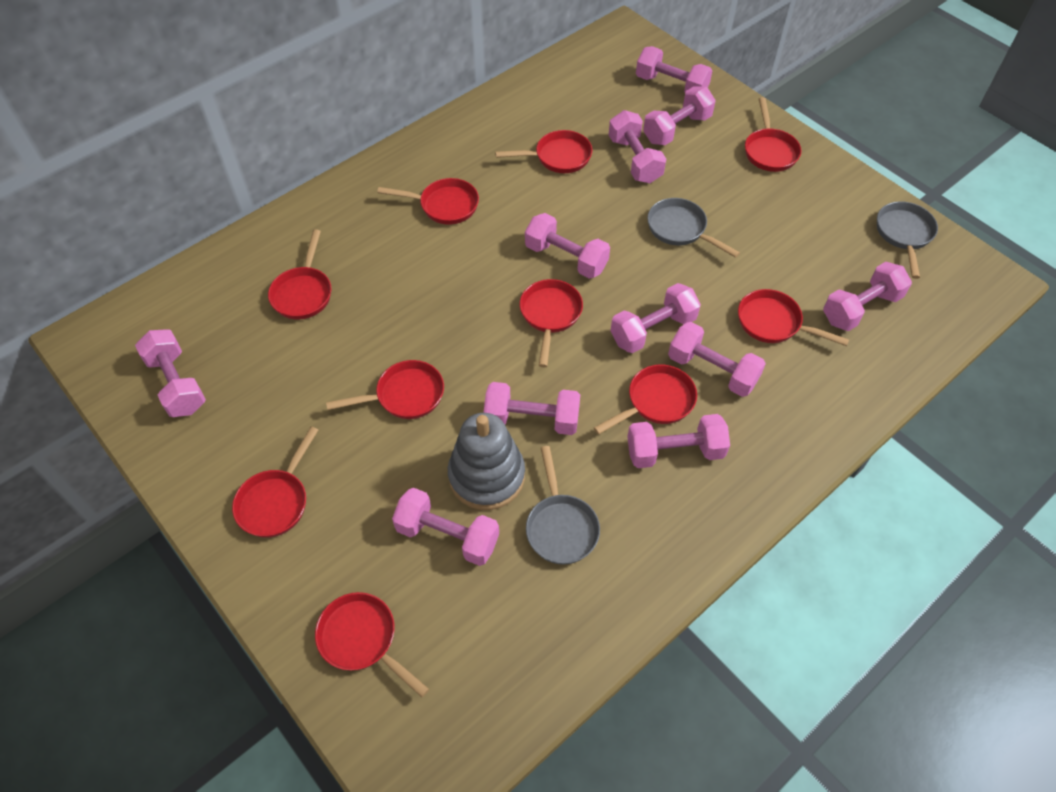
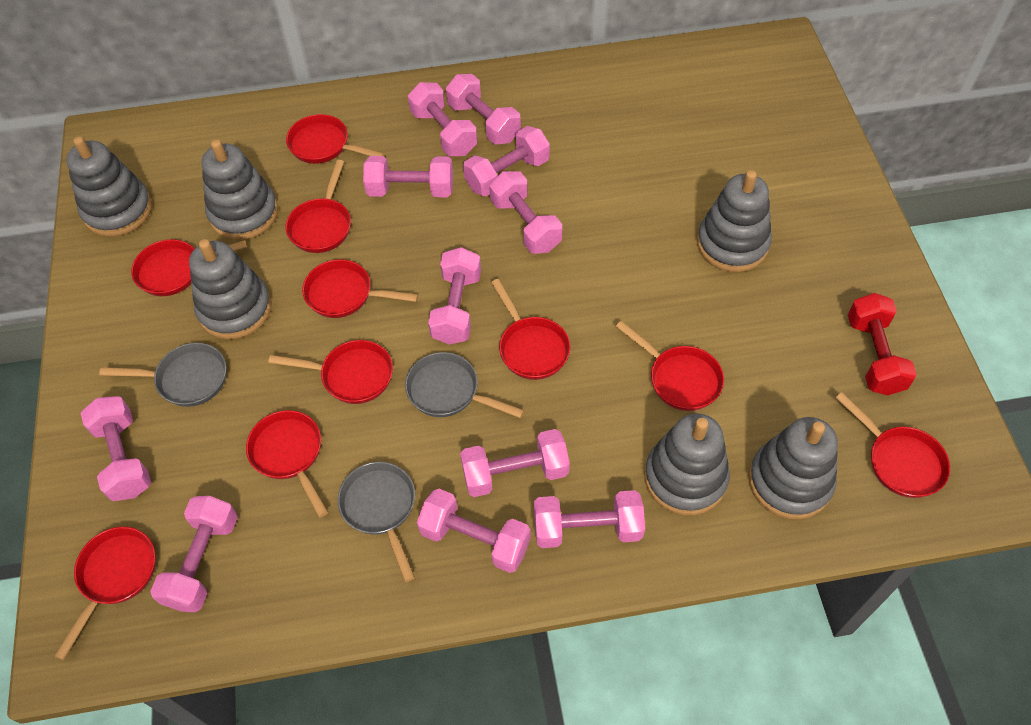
grey stacking toy: [448,413,525,510] = 1 -> [66,136,152,237] [189,239,272,339] [202,139,278,240] [644,413,730,516] [697,170,772,272] [748,417,838,520] = 6
red dumbbell: none = 0 -> [848,293,917,396] = 1

